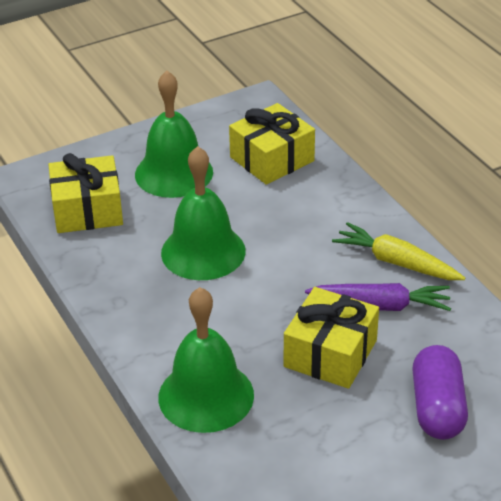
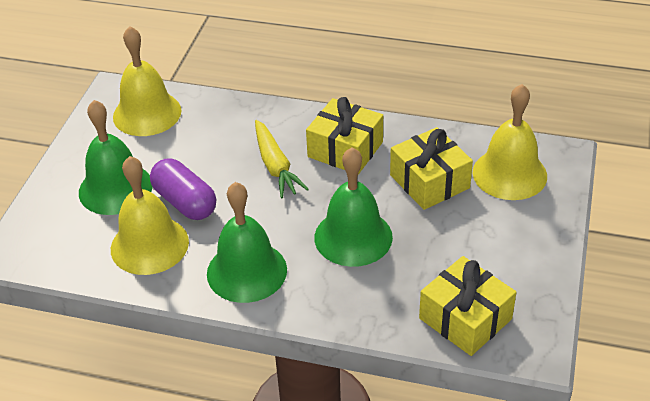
purple carrot: [305,283,451,311] = 1 -> none = 0
yellow bell: none = 0 -> [111,156,189,275] [113,26,181,136] [473,84,547,200] = 3

